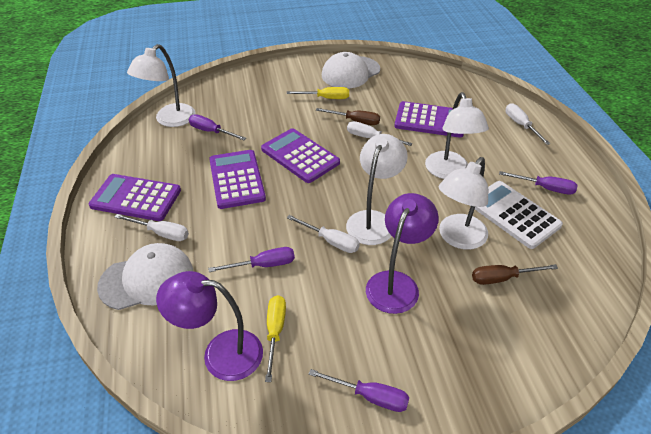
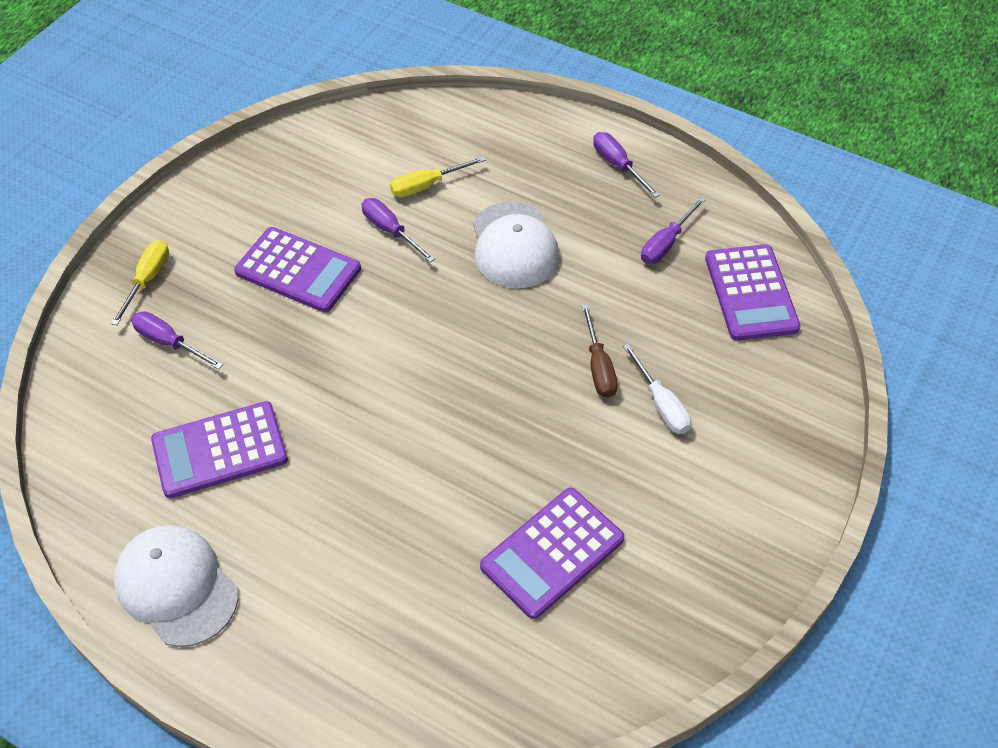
brown screwdriver: [316,108,380,125] [472,264,558,285] = 2 -> [581,304,618,398] = 1
purple lamp: [156,271,263,381] [366,193,439,314] = 2 -> none = 0
white calculator: [469,181,563,249] = 1 -> none = 0
white lamp: [127,44,196,127] [346,134,408,245] [425,92,489,179] [439,157,488,250] = 4 -> none = 0
white screwdriver: [115,214,189,241] [287,215,360,253] [347,121,412,146] [505,103,551,145] = 4 -> [623,343,691,434] = 1

